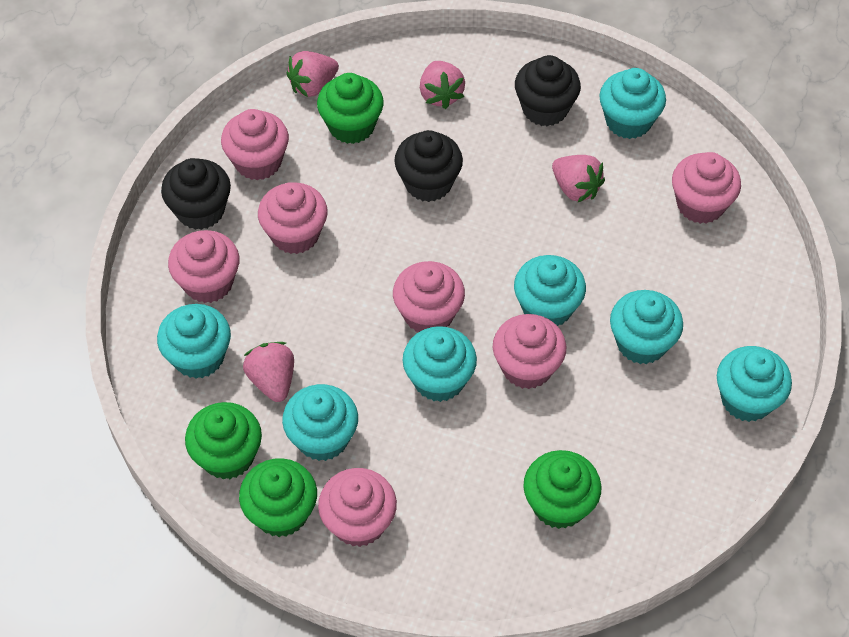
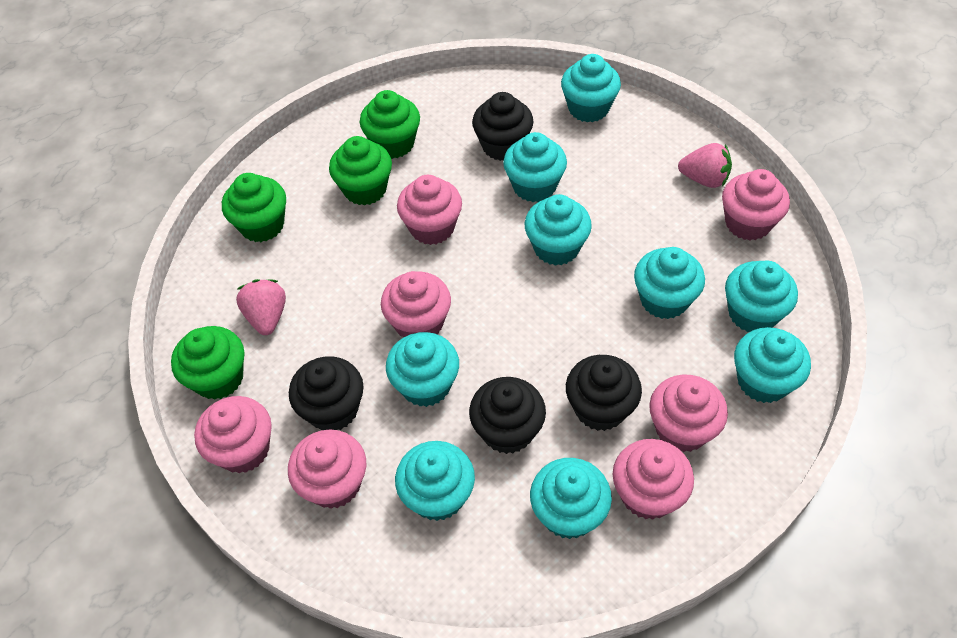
black cupcake: [161,158,231,230] [394,130,463,202] [515,55,581,126] = 3 -> [289,356,364,430] [469,377,546,454] [472,92,533,161] [566,355,642,431] = 4
pink strawberry: [243,342,294,402] [286,51,339,97] [420,61,465,109] [552,155,605,203] = 4 -> [236,279,286,335] [678,143,732,188] = 2
turquoise cupcake: [157,304,231,379] [282,384,358,461] [403,326,477,402] [514,255,586,326] [599,68,666,139] [610,290,683,364] [717,346,792,422] = 7 -> [386,332,459,407] [395,441,475,521] [503,132,567,202] [525,194,592,266] [530,458,612,539] [561,54,621,122] [634,247,705,319] [725,261,798,332] [734,327,811,403] = 9

